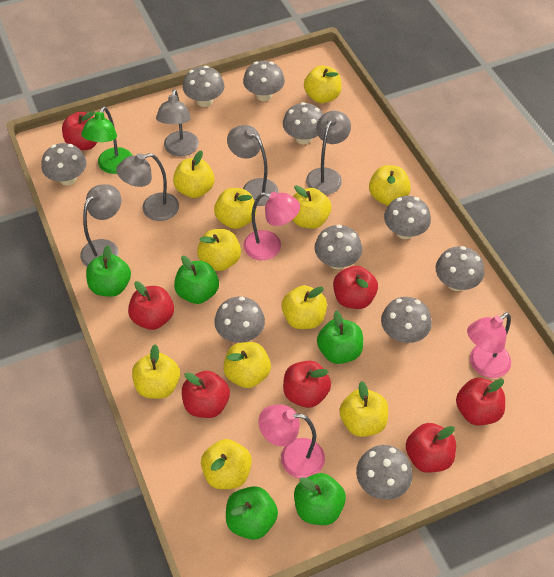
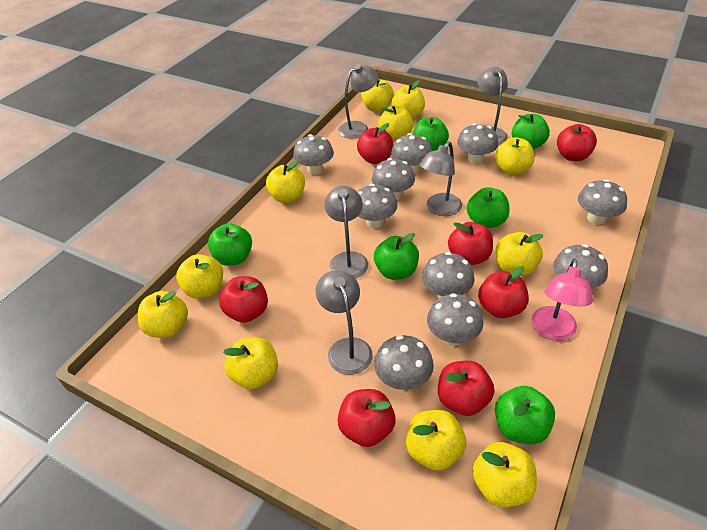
green apple: [86,245,131,297] [174,256,219,304] [226,486,278,540] [294,473,346,525] [317,311,363,364] = 5 -> [208,224,252,266] [374,233,419,280] [413,117,449,151] [467,187,510,228] [495,386,555,444] [512,114,550,149] = 6
green lamp: [81,106,133,174] = 1 -> none = 0
pink lamp: [243,192,300,260] [259,404,325,478] [467,313,511,378] = 3 -> [532,259,593,341] = 1

